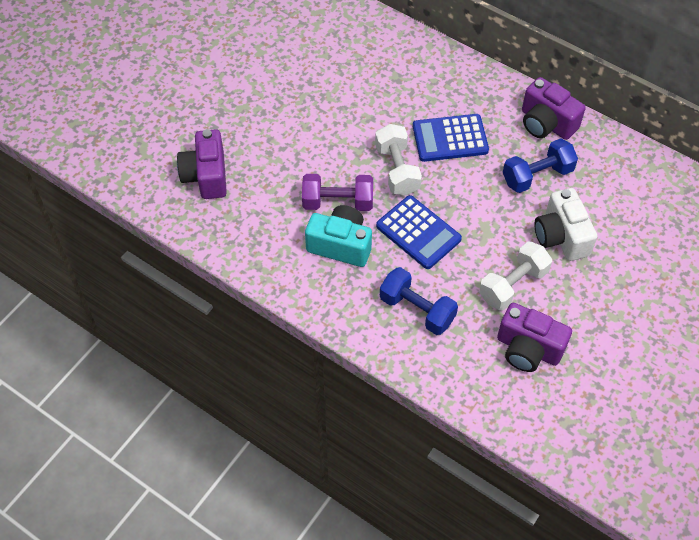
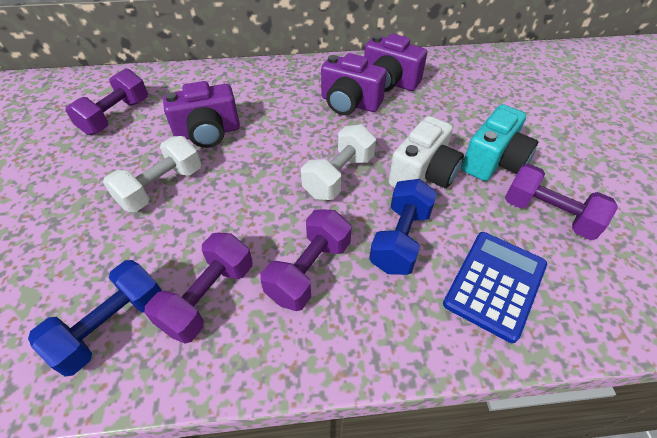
blue calculator: [376,195,462,269] [413,114,489,162] = 2 -> [443,232,547,343] = 1
purple dumbbell: [302,174,373,211] = 1 -> [65,69,148,135] [144,233,253,344] [261,209,352,311] [505,164,618,240] = 4

